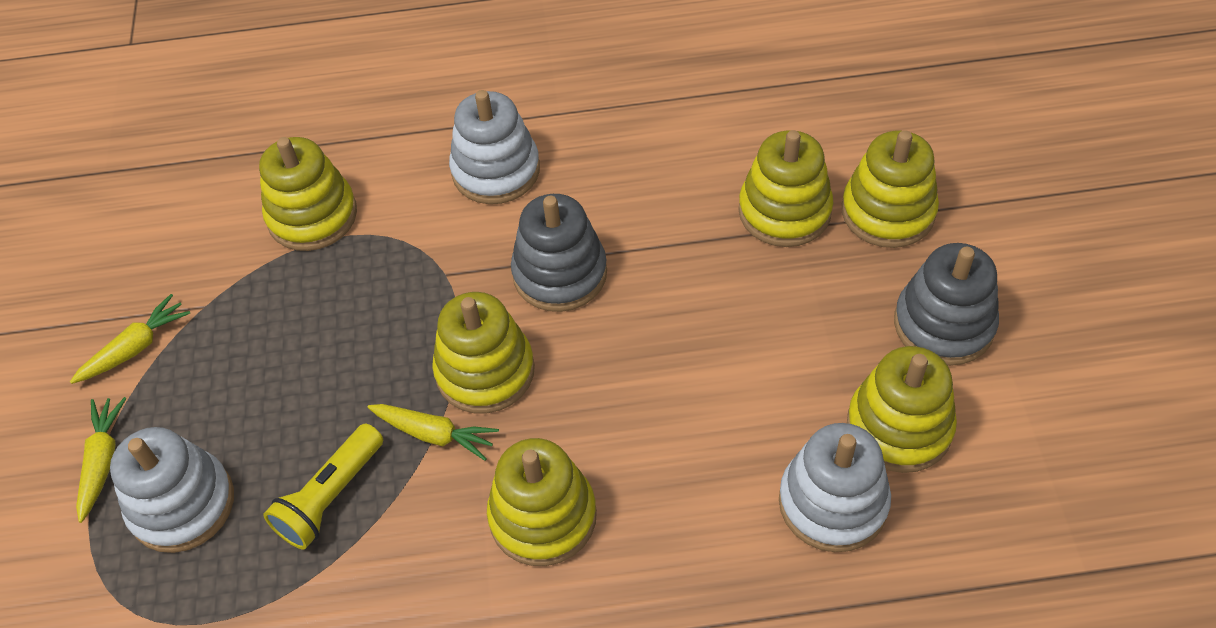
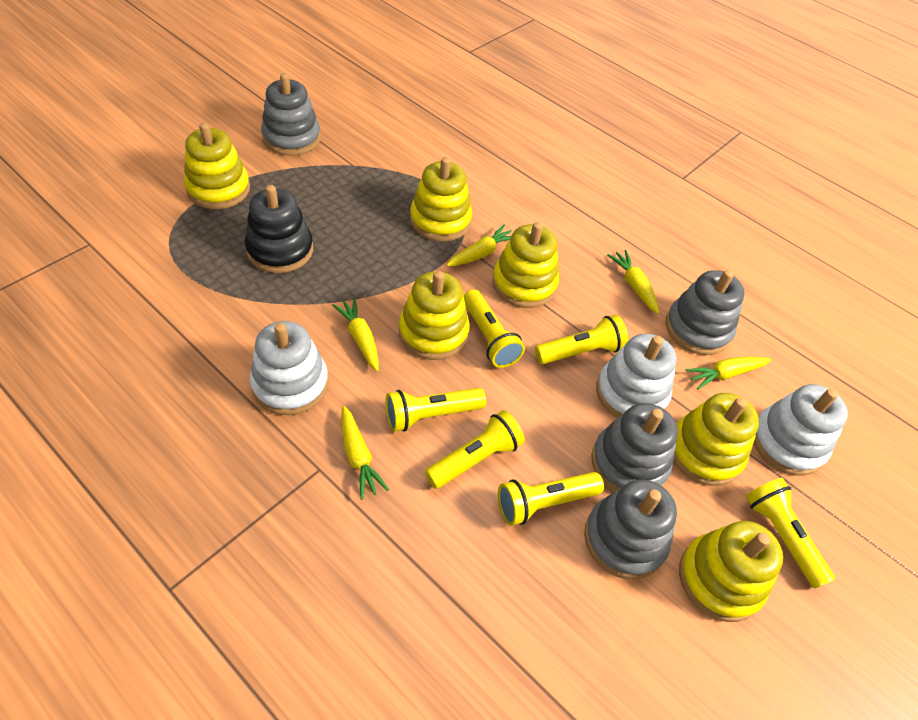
black stacking toy: none = 0 -> [245,185,313,273] = 1
grey stacking toy: [511,194,607,312] [894,243,999,366] = 2 -> [261,73,321,156] [584,479,677,580] [591,403,678,492] [665,270,745,355] = 4
yellow carrot: [70,294,190,384] [76,397,127,523] [368,404,499,461] = 3 -> [332,297,379,371] [341,406,389,500] [447,225,512,266] [607,250,659,314] [685,357,772,389] = 5
yellow flashlight: [263,423,383,549] = 1 -> [386,388,486,432] [425,410,525,489] [464,289,525,368] [498,472,604,526] [535,315,628,364] [746,478,835,589] = 6

